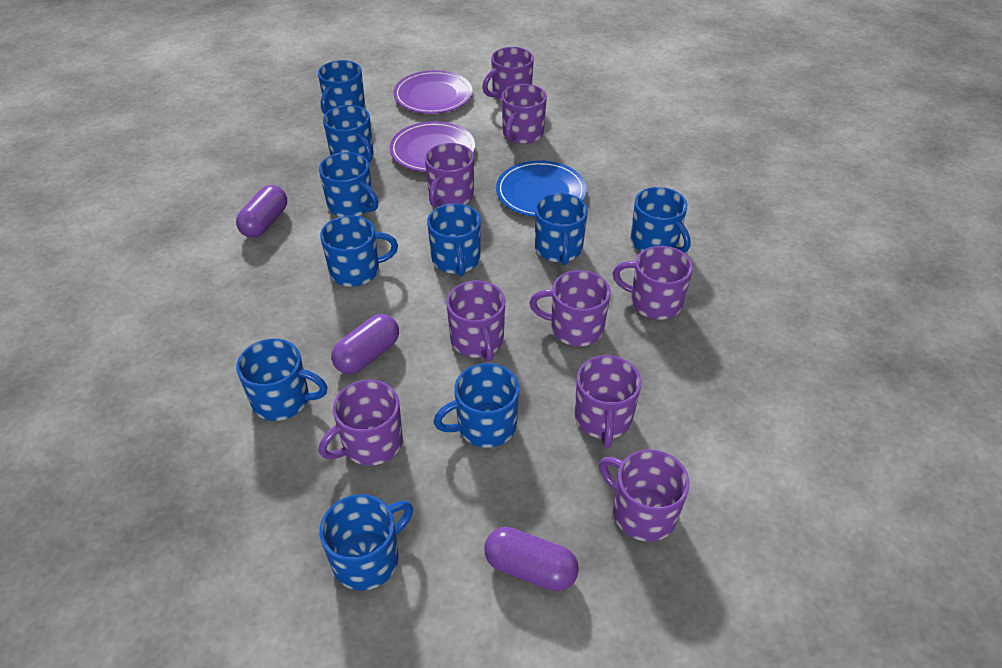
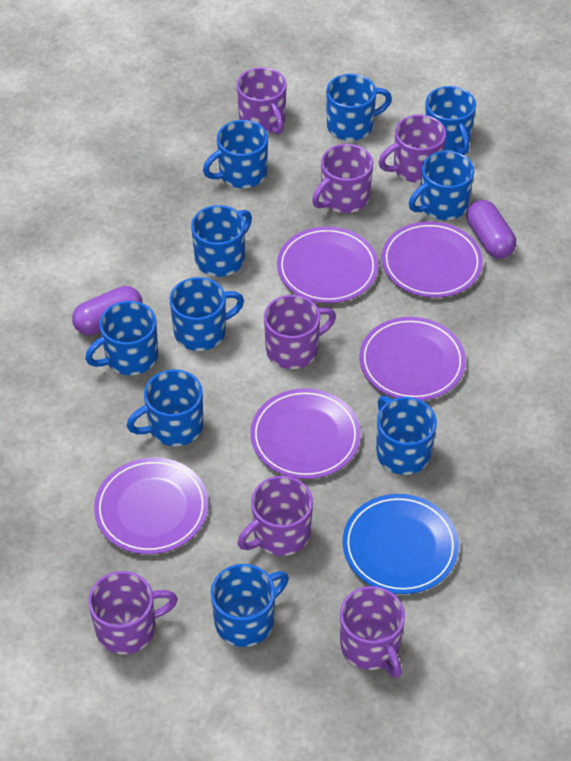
purple capsule: [236,185,287,238] [331,314,399,374] [484,527,579,591] = 3 -> [72,286,142,335] [466,200,516,259] = 2
purple mug: [319,380,403,466] [425,143,474,207] [446,281,505,362] [482,47,534,102] [502,84,547,144] [530,270,611,346] [575,355,641,448] [599,449,690,542] [613,246,693,320] = 9 -> [88,571,178,654] [237,67,287,134] [238,476,313,556] [264,295,336,369] [312,144,373,213] [340,586,405,678] [379,115,446,183] = 7
purple plate: [389,121,475,172] [393,70,473,114] = 2 -> [94,458,208,554] [250,388,361,479] [277,227,378,303] [359,317,466,401] [382,221,483,298] = 5

